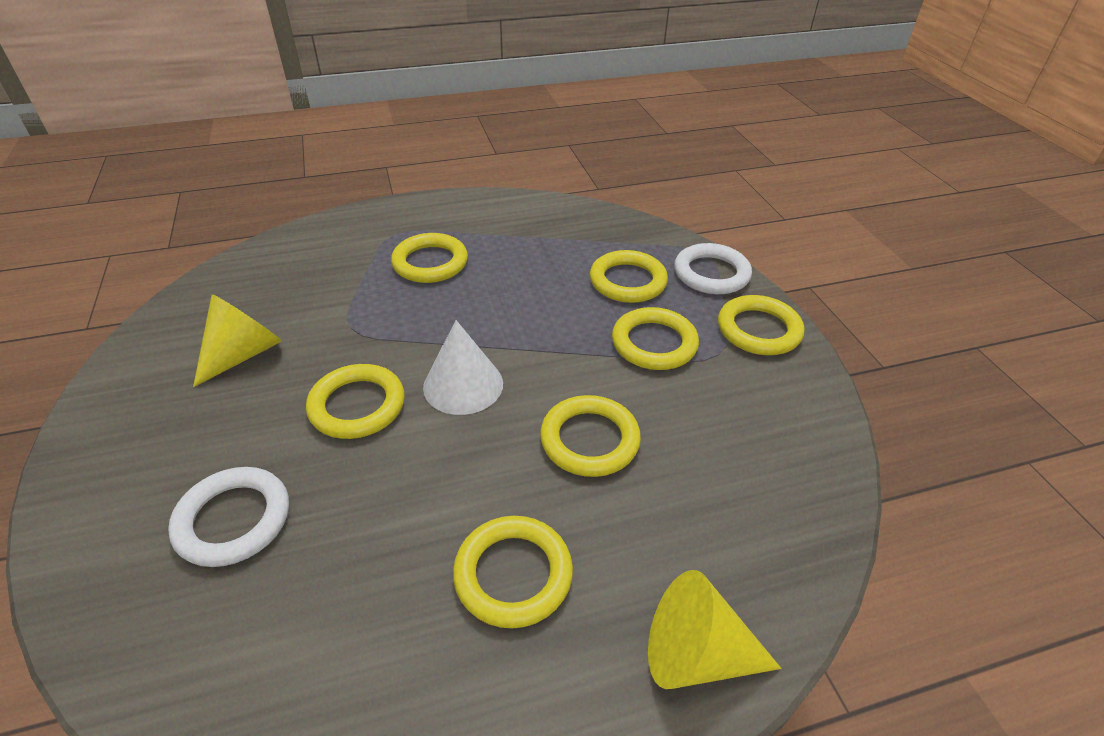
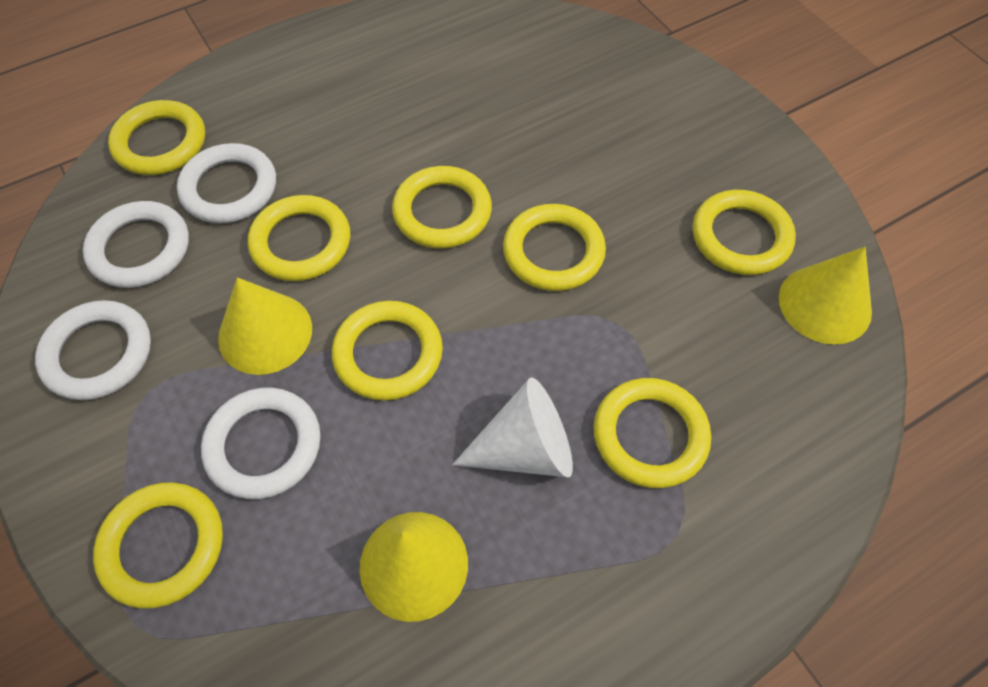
white ring: [168,467,289,567] [674,243,752,294] = 2 -> [35,300,151,400] [83,201,189,288] [177,143,276,223] [201,388,321,499] = 4
yellow cone: [193,294,282,387] [648,570,781,689] = 2 -> [218,277,312,375] [360,512,468,622] [779,247,872,344] = 3
yellow ring: [306,364,405,439] [391,233,468,283] [453,516,573,628] [540,395,641,477] [590,250,668,303] [612,307,699,370] [718,295,804,355] = 7 -> [93,482,223,609] [108,100,205,175] [248,195,350,281] [332,301,443,401] [392,166,492,249] [503,204,606,291] [593,378,711,488] [692,190,796,275] = 8

